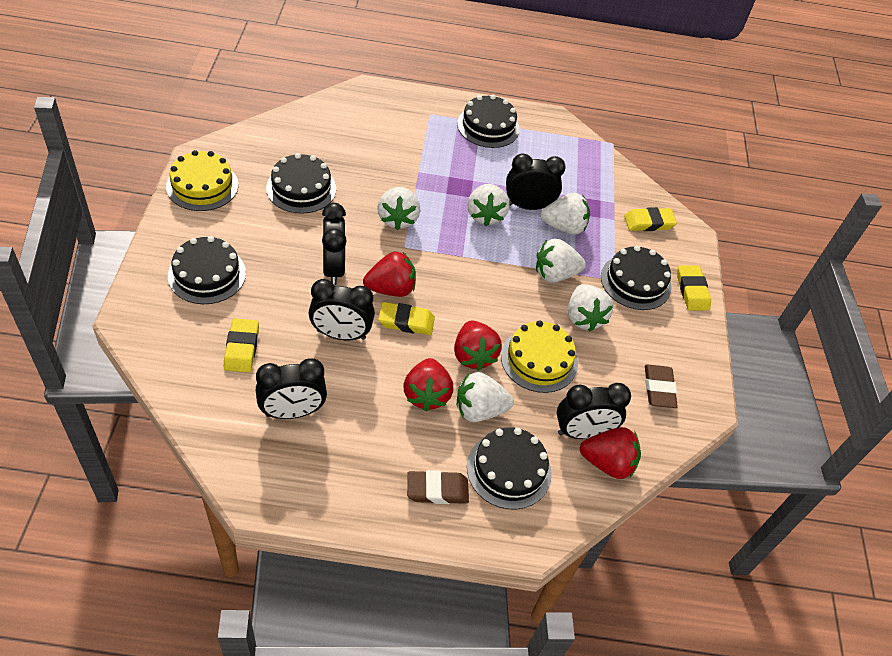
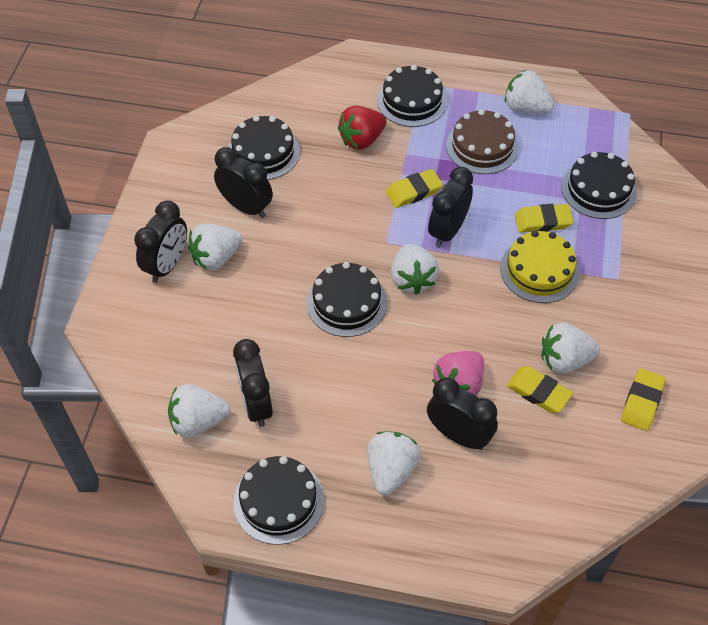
brown cake: none = 0 -> [446,109,519,174] = 1
brown eraser: [407,470,469,504] [645,364,678,408] = 2 -> none = 0
pink strawberry: none = 0 -> [432,351,484,396] = 1
red strawberry: [363,252,416,297] [403,358,453,411] [454,320,502,371] [580,427,641,479] = 4 -> [338,105,387,150] = 1
yellow cake: [166,150,238,211] [501,320,578,393] = 2 -> [500,231,580,303] = 1

